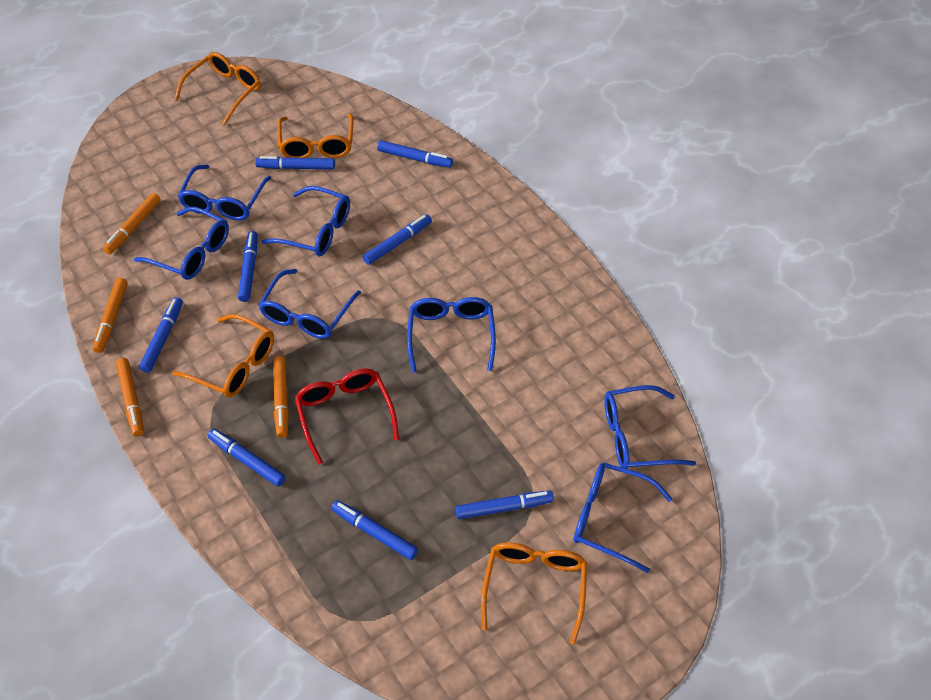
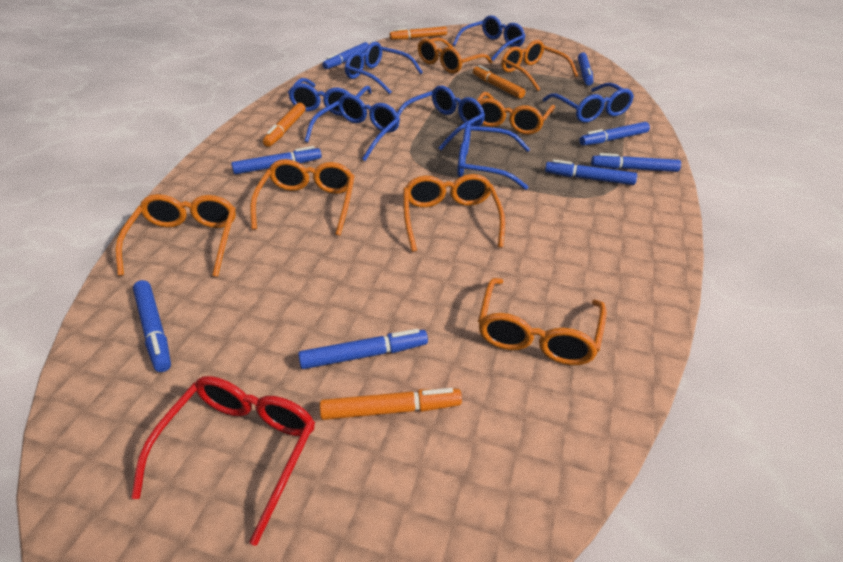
orange glasses: [172,314,274,398] [174,52,261,125] [277,114,354,158] [481,542,587,645] = 4 -> [116,194,236,277] [250,159,354,236] [403,174,505,252] [418,37,492,74] [477,92,555,135] [478,278,607,365] [501,40,578,91] = 7

